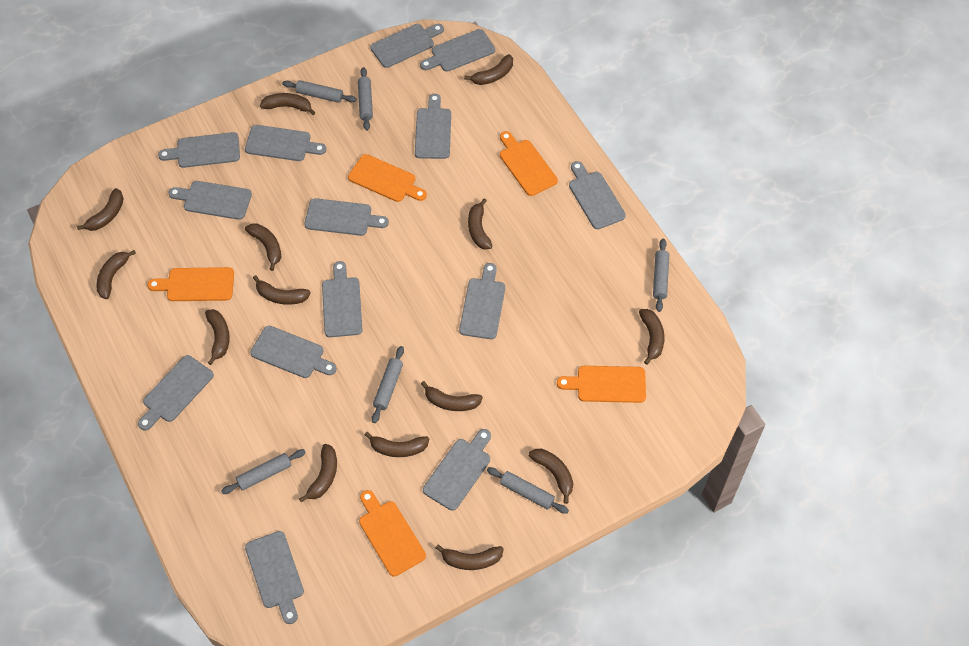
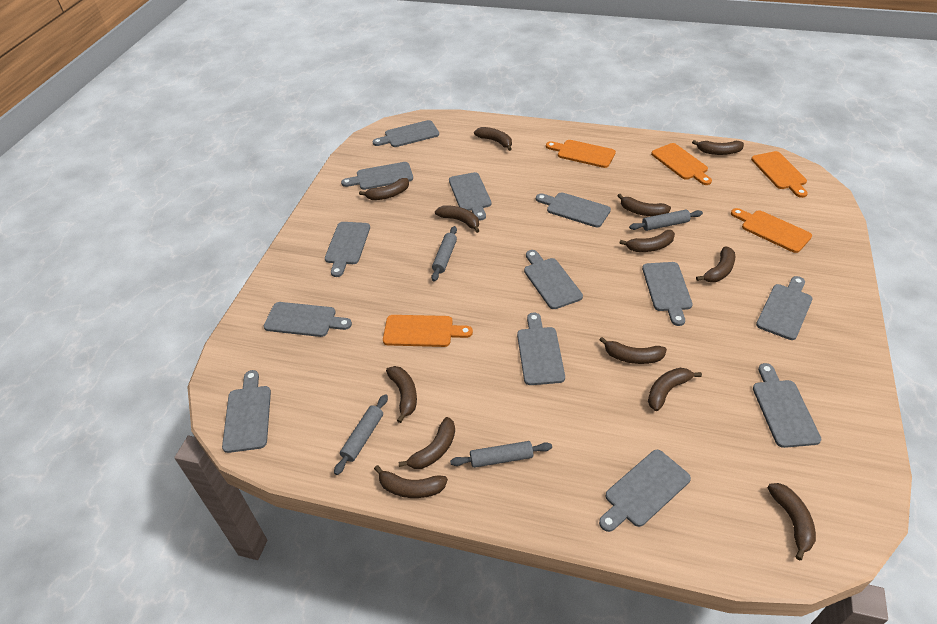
brown banana: [77,188,124,231] [96,250,136,299] [205,309,230,365] [245,223,281,271] [253,275,310,305] [260,93,316,115] [299,444,337,502] [365,432,429,457] [421,381,483,411] [436,544,504,570] [464,54,513,85] [468,199,493,250] [529,449,573,504] [639,309,665,365] = 14 -> [359,178,409,200] [374,465,448,498] [386,366,417,423] [398,417,455,469] [435,205,479,233] [474,127,512,151] [599,337,667,364] [617,194,671,216] [619,230,675,252] [648,368,702,411] [692,140,744,155] [696,246,735,282] [768,483,816,560] = 13
grey cutting board: [138,355,214,431] [158,132,240,168] [168,181,252,220] [245,125,326,161] [245,531,304,624] [250,326,337,378] [304,198,389,236] [322,261,362,337] [370,24,444,68] [415,94,451,159] [420,29,495,72] [423,429,491,511] [459,263,505,339] [569,161,626,229] = 14 -> [222,370,271,453] [264,302,352,337] [325,222,370,277] [341,162,413,190] [372,120,439,147] [449,172,491,221] [517,312,565,385] [524,250,583,309] [536,192,611,227] [599,450,691,532] [642,262,693,326] [753,363,821,448] [756,276,813,340] = 13
grey rolling pin: [221,449,306,494] [282,80,357,103] [358,67,373,131] [372,346,404,423] [487,467,569,514] [653,239,669,312] = 6 -> [334,394,388,475] [431,226,457,281] [450,441,552,468] [629,210,703,231] = 4

